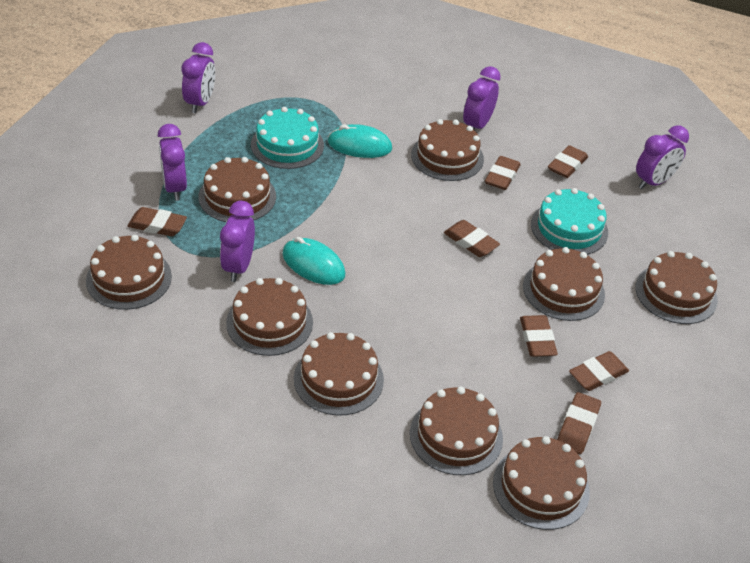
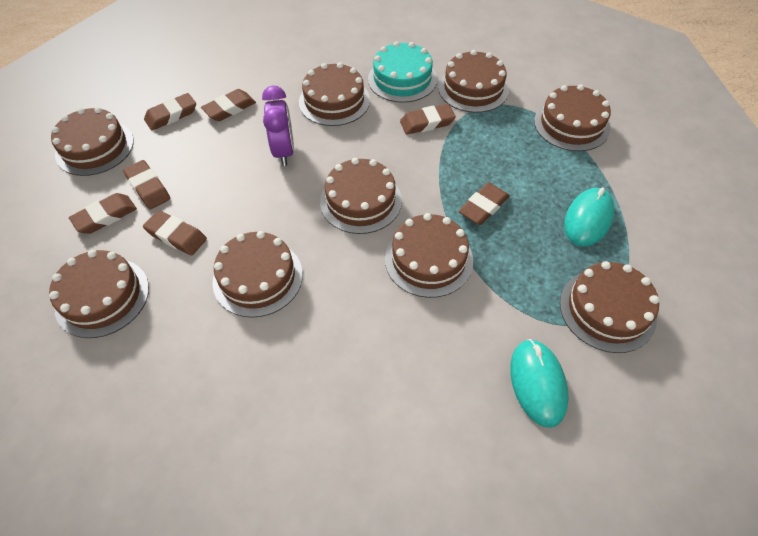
purple clock: [158,124,187,201] [181,42,215,113] [220,201,255,282] [463,66,501,130] [636,126,689,189] = 5 -> [262,86,294,166] = 1
turquoise cake: [251,107,324,169] [531,188,608,255] = 2 -> [368,41,437,103] = 1

